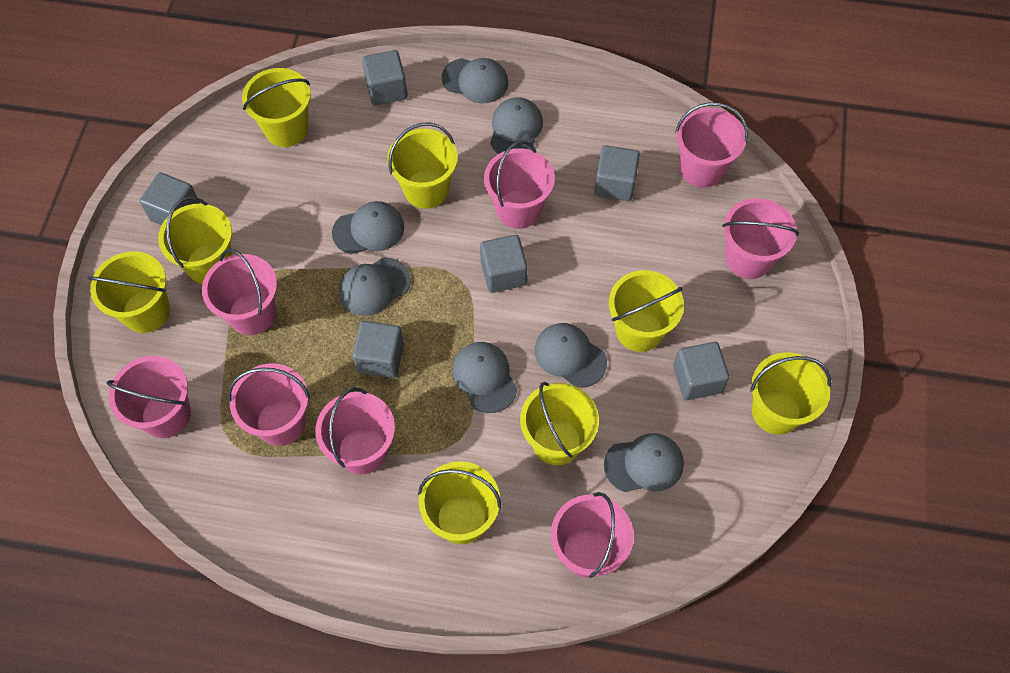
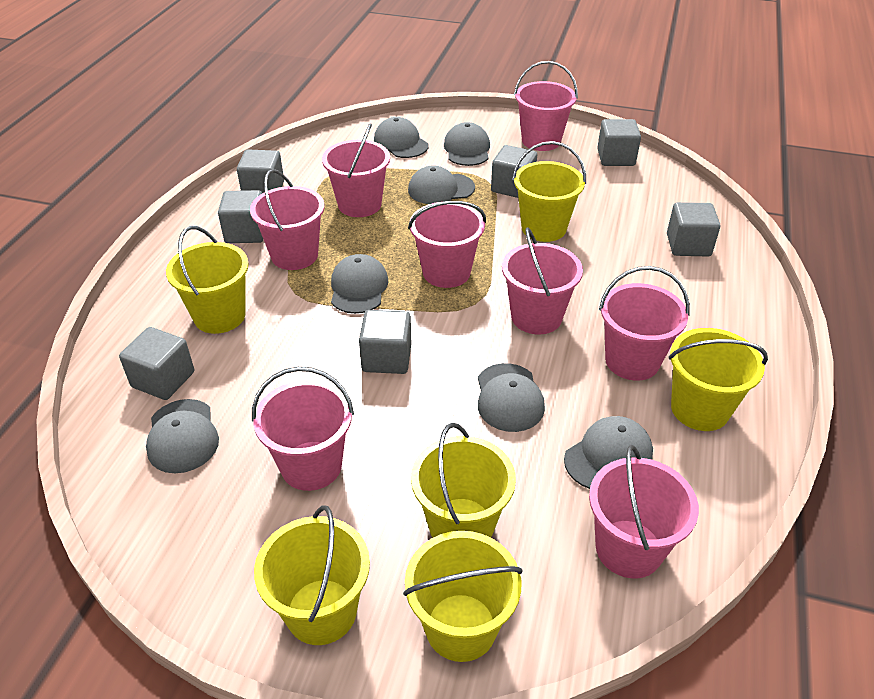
grey cube: [140,172,200,225] [352,321,404,378] [362,50,408,106] [480,235,528,293] [594,145,640,201] [673,342,729,400] = 6 -> [119,327,194,400] [218,190,263,243] [237,149,284,193] [359,310,411,374] [491,145,537,198] [597,119,641,166] [667,202,720,256] = 7
yellow bucket: [87,251,170,333] [158,197,232,284] [242,68,311,147] [387,122,458,209] [418,461,501,544] [520,382,599,465] [609,270,684,352] [750,352,831,435] = 8 -> [166,226,249,334] [254,505,370,645] [403,531,523,662] [411,423,516,538] [512,141,586,242] [669,328,768,431] = 6

